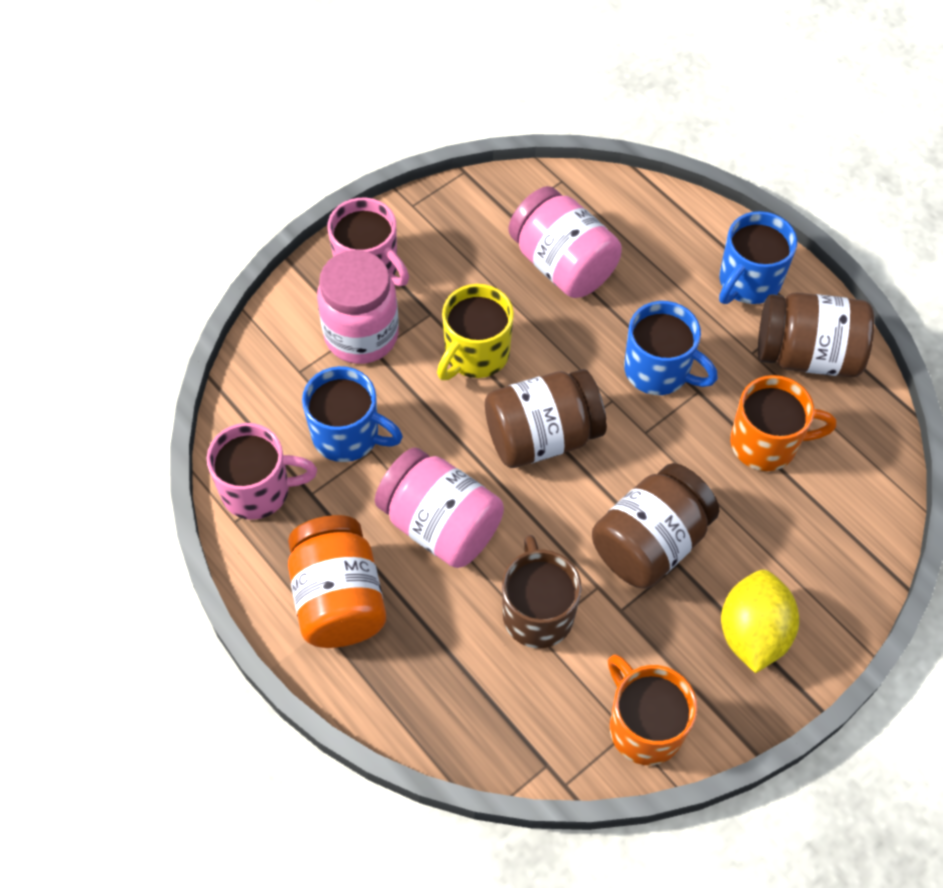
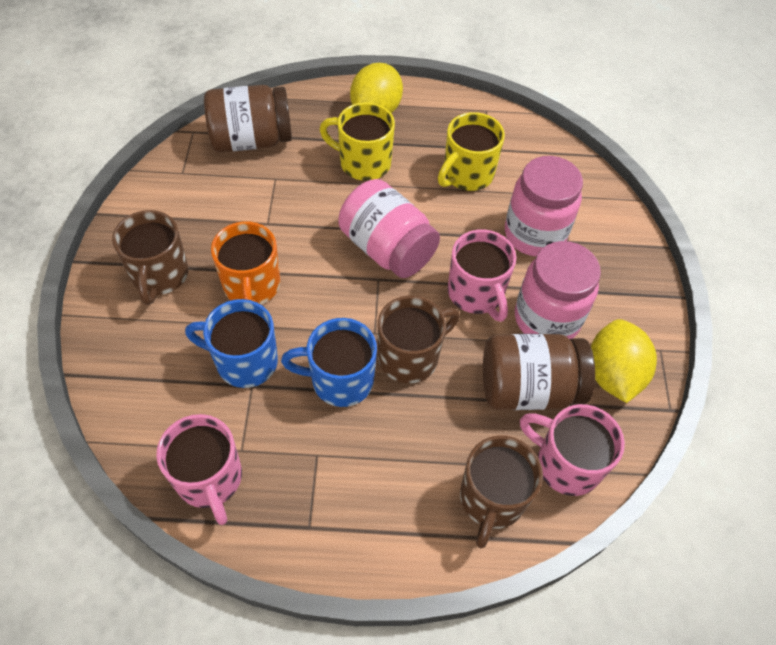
blue mug: [302,366,403,462] [624,301,718,395] [719,211,797,304] = 3 -> [185,299,278,388] [281,318,377,407] = 2
brown jar: [485,369,607,468] [592,463,719,589] [758,292,874,377] = 3 -> [204,85,292,152] [483,334,595,410] = 2
brown mug: [502,535,582,648] = 1 -> [112,210,189,305] [378,296,460,383] [460,435,543,548] = 3
orange jar: [288,515,386,648] = 1 -> none = 0
orange mug: [608,654,697,765] [730,375,836,471] = 2 -> [211,221,280,304] = 1
pink mug: [207,423,317,520] [327,198,409,286] = 2 -> [156,414,242,525] [448,229,516,322] [520,404,625,496] = 3
yellow lemon: [721,570,799,673] = 1 -> [350,63,403,113] [591,319,657,403] = 2
yellow mug: [437,284,514,380] = 1 -> [319,102,395,181] [438,112,505,191] = 2

